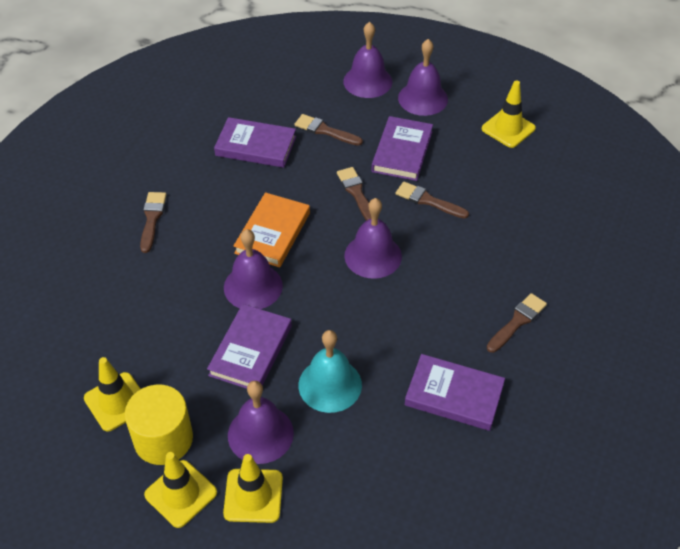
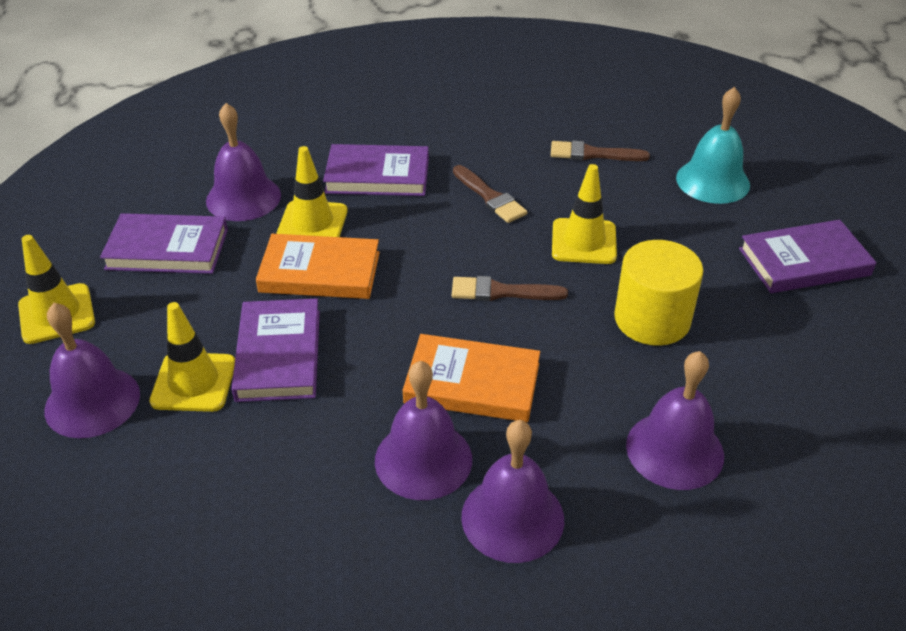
brown brush: [140,192,166,253] [295,114,363,146] [337,167,372,221] [396,182,469,219] [487,293,547,353] = 5 -> [452,276,568,301] [453,165,527,223] [551,141,650,161] = 3
orange book: [233,192,310,267] = 1 -> [256,234,380,299] [403,334,540,422] = 2

